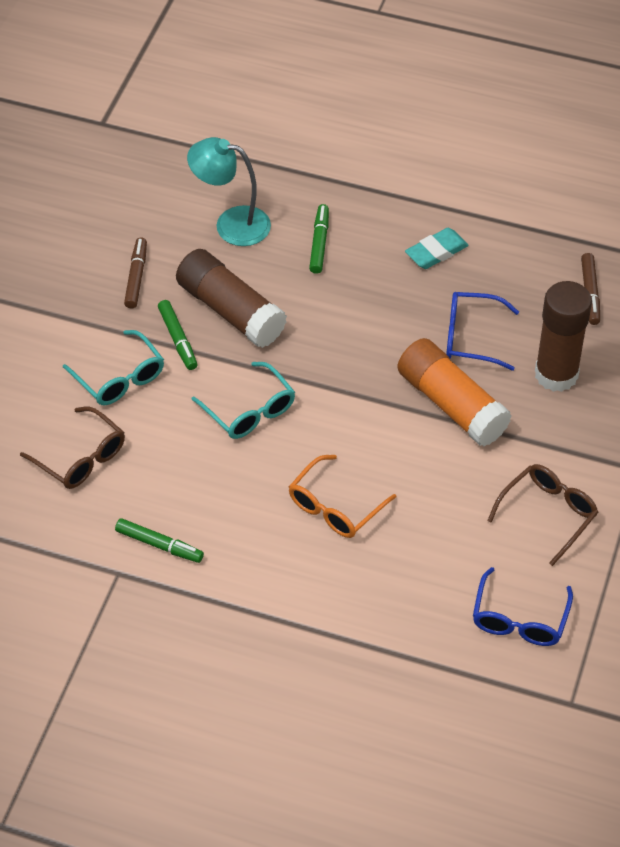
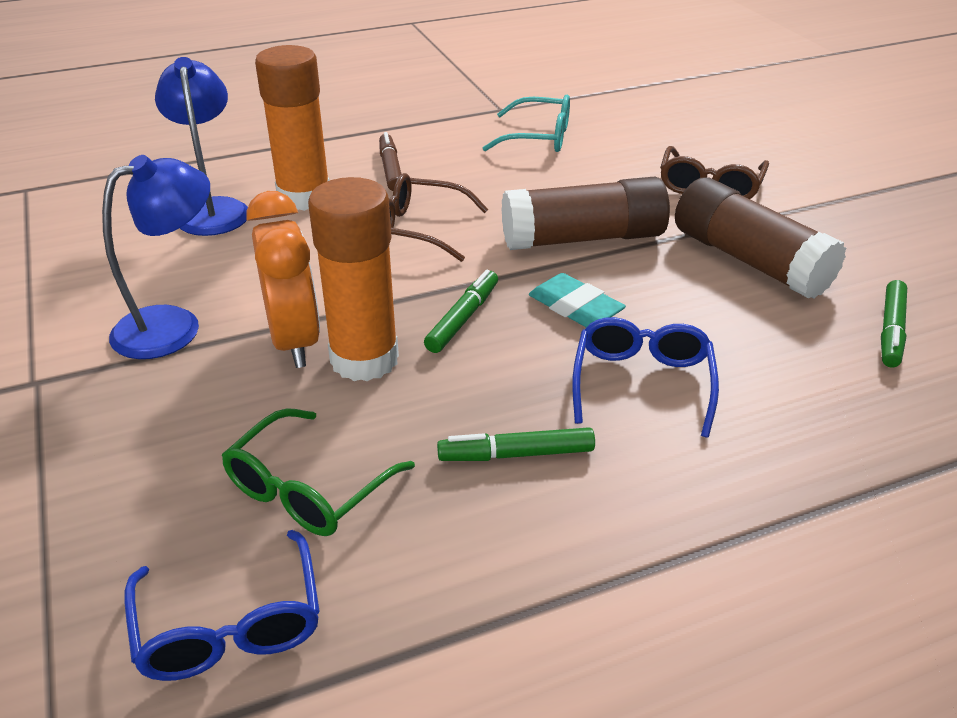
blue lamp: none = 0 -> [102,155,210,359] [155,57,248,236] = 2
brown marker: [124,237,147,308] [581,253,600,325] = 2 -> [379,132,401,191] = 1
green glasses: none = 0 -> [221,408,415,536] = 1
orange clock: none = 0 -> [246,191,320,368] = 1
orange glasses: [289,455,396,538] = 1 -> none = 0
orange glue stick: [397,338,512,447] = 1 -> [255,45,330,211] [308,177,399,381] = 2
turquoise glasses: [63,330,164,405] [191,362,295,439] = 2 -> [483,95,570,152] = 1
turquoise lamp: [187,137,271,246] = 1 -> none = 0

